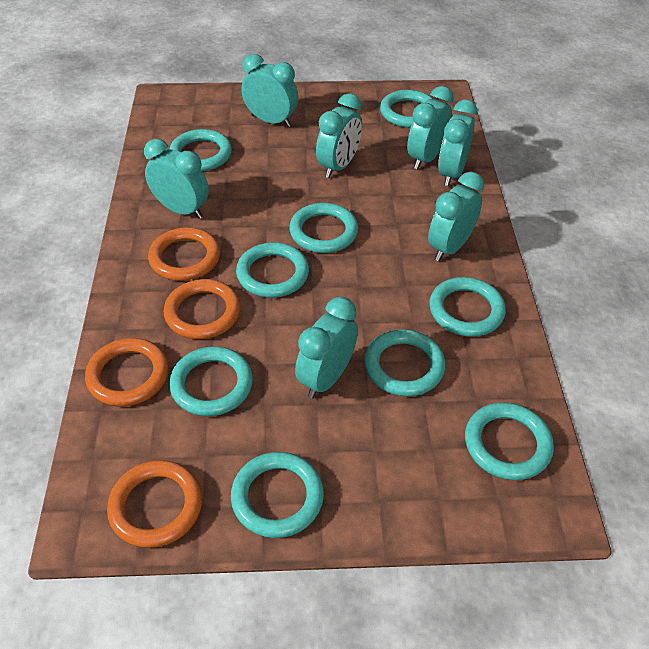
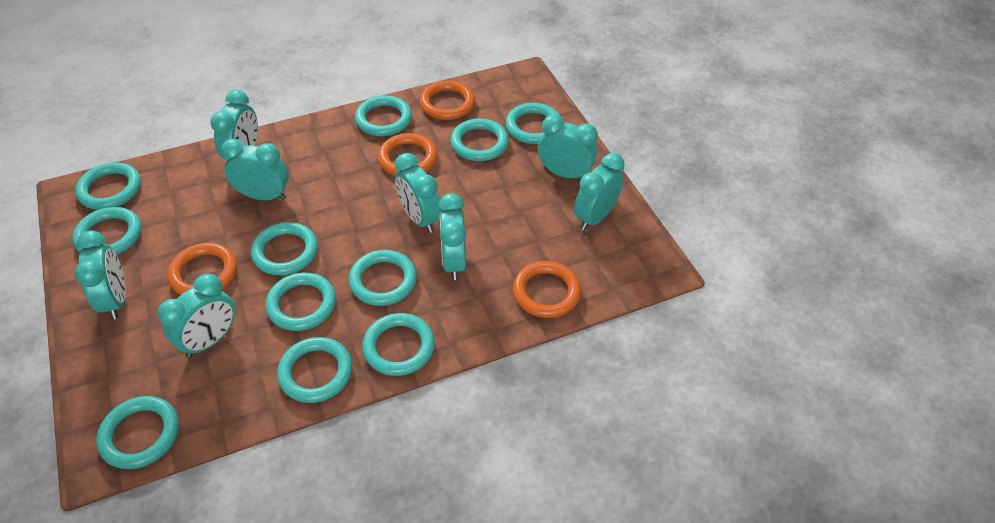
turquoise clock: [144,139,209,219] [241,54,298,127] [295,297,358,399] [316,93,362,178] [407,86,453,169] [428,172,484,261] [438,100,477,186] = 7 -> [75,230,126,319] [158,274,235,357] [210,90,258,159] [221,139,289,200] [395,153,441,233] [439,193,466,280] [538,114,598,178] [574,153,625,231] = 8
turquoise ring: [169,347,253,416] [170,129,232,171] [231,452,324,538] [236,242,309,298] [289,203,358,253] [364,329,445,396] [380,90,433,128] [429,277,506,337] [465,402,554,480] = 9 -> [72,207,141,255] [75,162,141,210] [96,396,179,469] [251,222,318,275] [266,272,336,331] [277,337,352,403] [349,250,417,306] [355,95,412,136] [362,313,435,376] [451,118,509,161] [506,103,561,144] = 11

